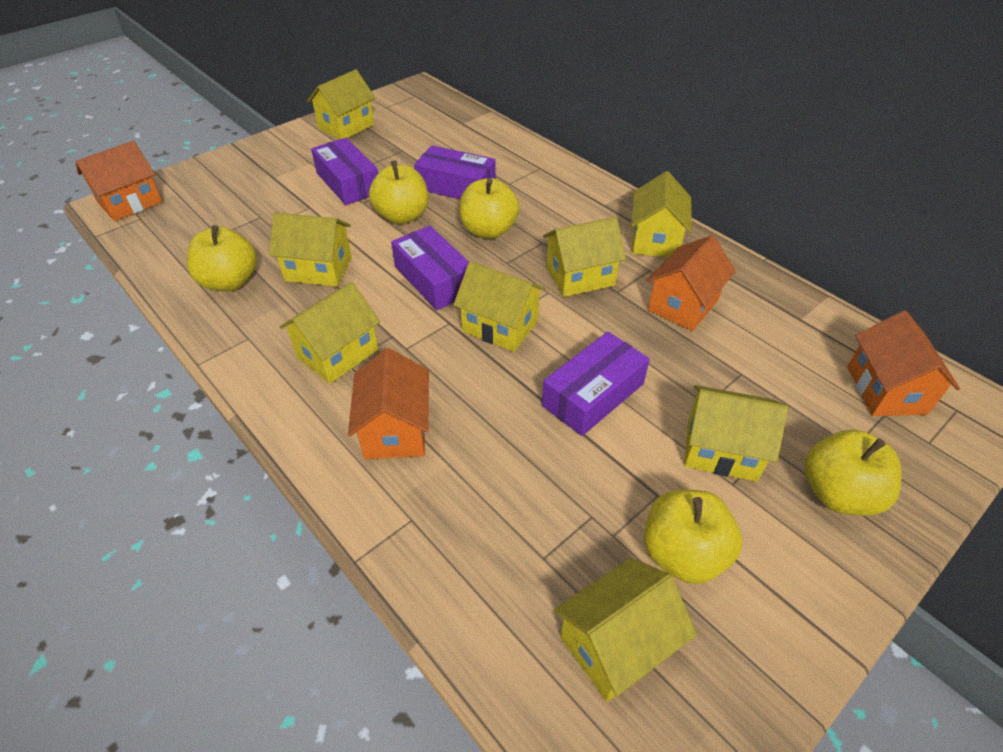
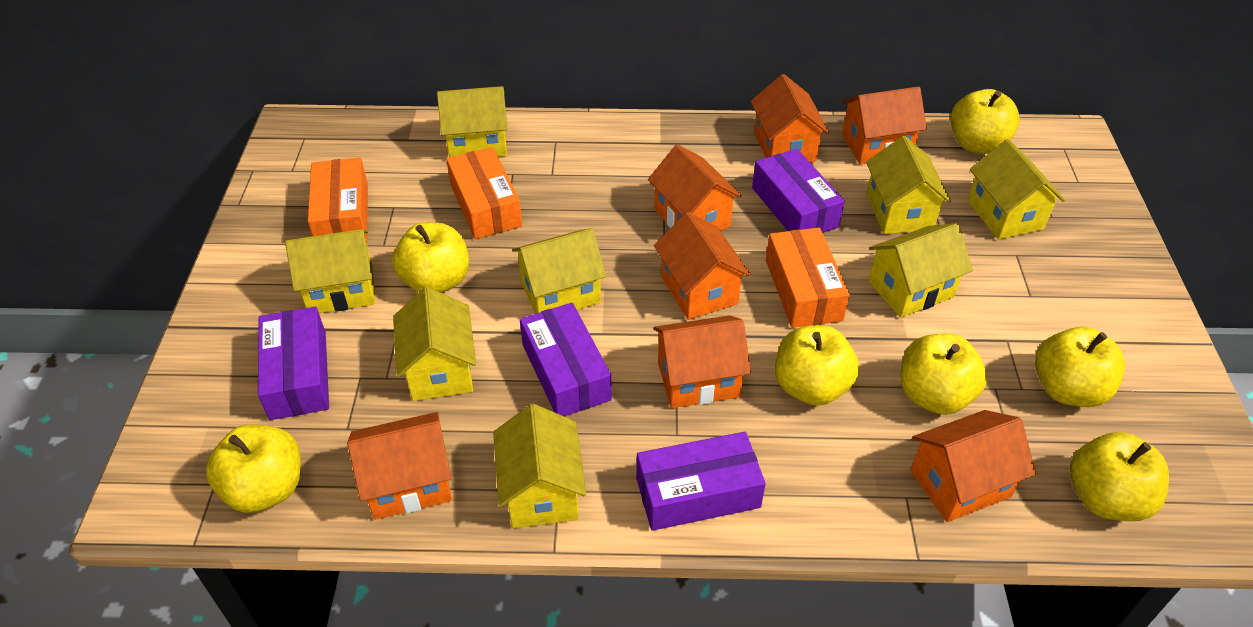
orange box: none = 0 -> [308,157,368,242] [446,147,522,239] [766,228,850,328] = 3
orange house: [75,141,163,221] [348,348,429,459] [647,235,736,331] [847,311,960,416] = 4 -> [347,412,452,520] [648,144,742,231] [653,315,751,408] [654,212,750,320] [751,74,829,162] [842,86,927,164] [910,410,1036,522] = 7
yellow apple: [187,225,257,291] [369,160,428,224] [459,178,519,239] [644,490,742,584] [804,430,902,516] = 5 -> [206,424,301,513] [392,222,469,293] [775,325,859,406] [900,334,987,415] [950,89,1020,154] [1035,327,1125,407] [1070,432,1169,521] = 7

